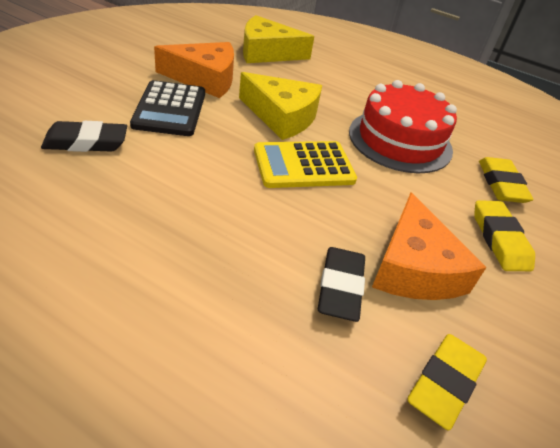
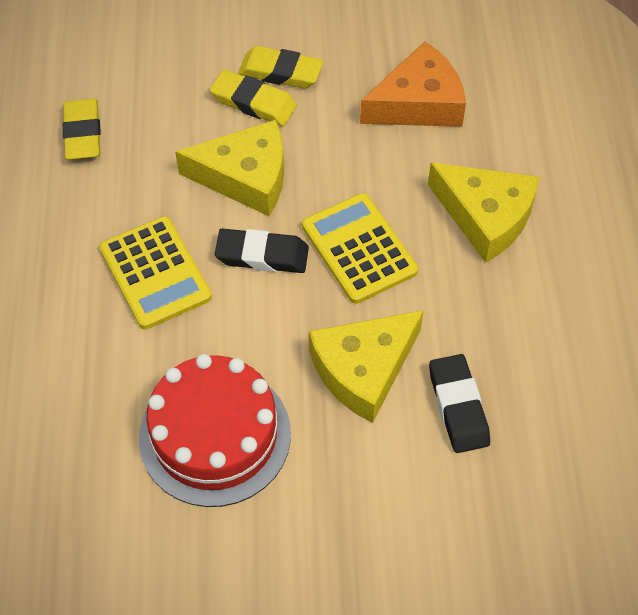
black calculator: [130,80,205,136] = 1 -> none = 0
orange cheese: [154,42,234,98] [372,192,487,300] = 2 -> [360,41,466,127] = 1
yellow calculator: [254,141,357,188] = 1 -> [99,216,212,330] [302,193,418,304] = 2
yellow cheese: [239,72,322,140] [243,15,314,63] = 2 -> [175,120,284,216] [309,310,424,423] [428,163,539,263] = 3

